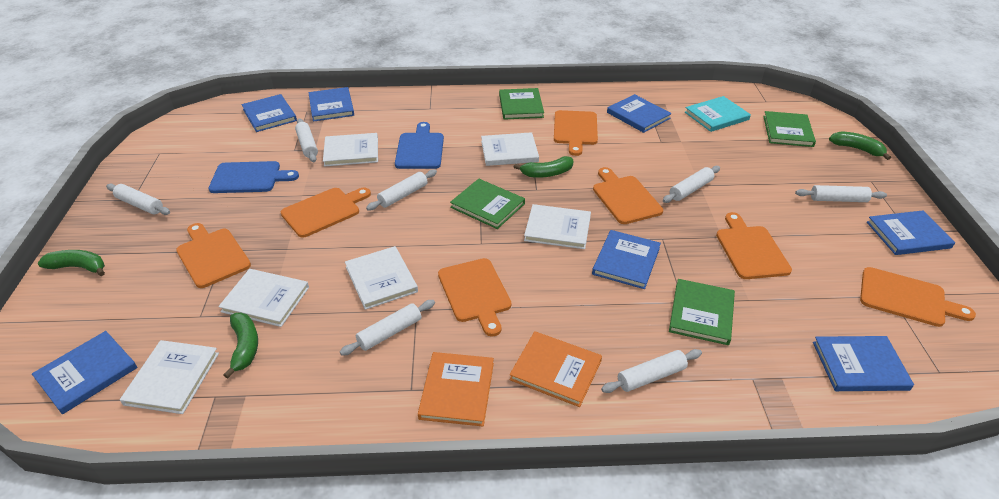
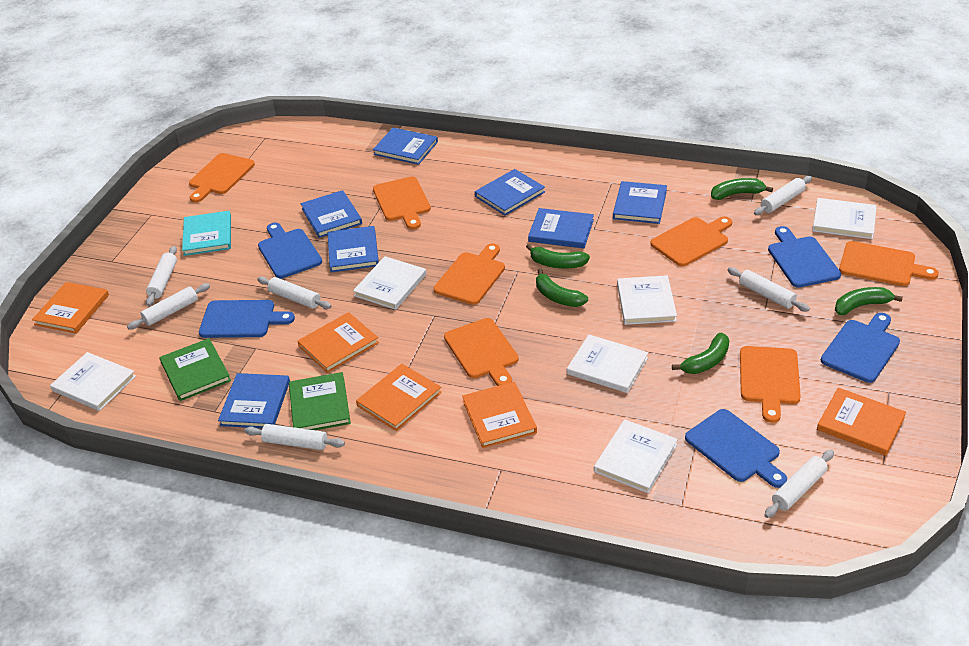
blue cutting board: [208,161,299,193] [395,122,444,169] = 2 -> [199,300,295,338] [258,223,322,279] [685,409,787,488] [768,226,841,288] [821,313,900,383] = 5
green banana: [38,250,105,276] [223,313,258,379] [514,156,574,178] [829,131,891,160] = 4 -> [526,244,590,268] [536,269,588,307] [672,333,729,374] [711,178,773,200] [835,287,903,315] = 5
green book: [450,179,525,229] [499,88,544,120] [669,279,735,345] [763,111,816,147] = 4 -> [160,338,231,401] [289,372,351,430] = 2
orange book: [418,352,494,426] [509,331,602,407] = 2 -> [32,282,109,333] [298,312,379,373] [356,364,442,431] [462,382,537,448] [817,388,906,456] = 5

